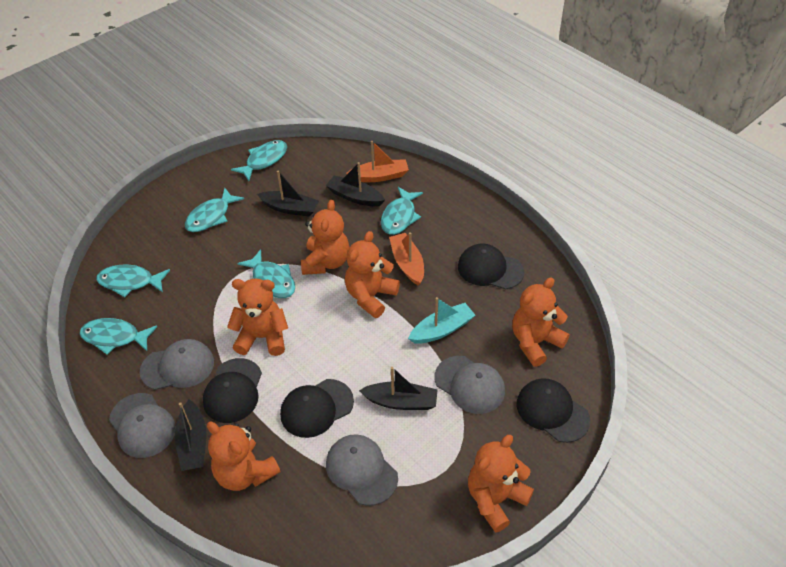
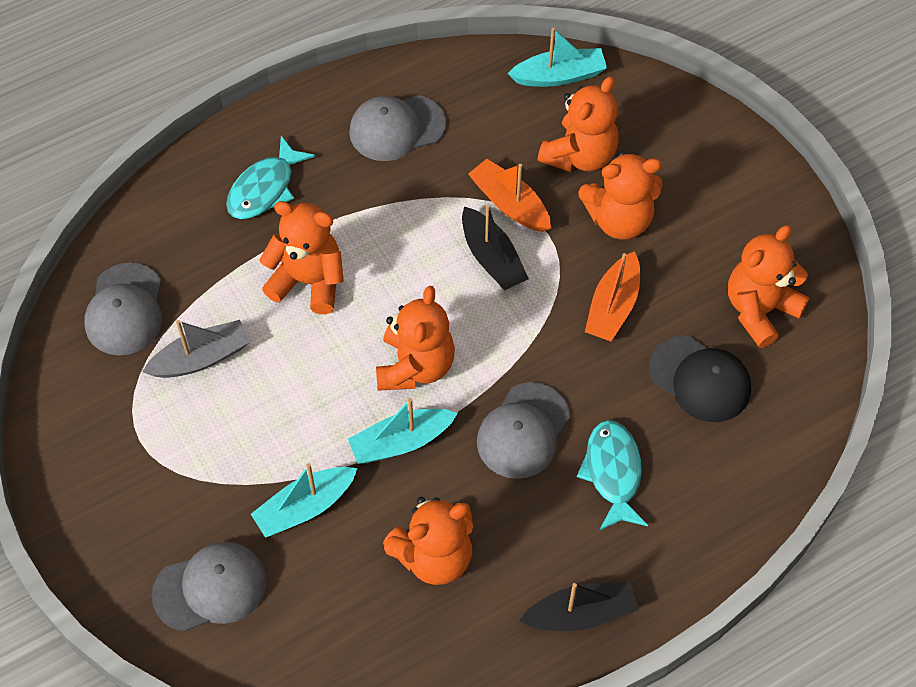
black boat: [175,399,206,471] [257,171,319,217] [326,162,385,207] [359,367,438,410] = 4 -> [462,204,529,291] [519,581,639,631] = 2
black cap: [203,358,262,423] [280,379,354,438] [458,243,524,289] [517,378,590,443] = 4 -> [649,336,751,422] = 1
grey boat: none = 0 -> [142,320,250,378] = 1
turquoise boat: [408,297,475,344] = 1 -> [251,463,358,538] [348,398,458,464] [508,27,607,87] = 3
turquoise fish: [80,318,157,355] [96,265,170,297] [185,188,244,232] [231,140,287,181] [237,249,295,298] [381,187,423,235] = 6 -> [226,136,315,219] [577,420,648,530] = 2

